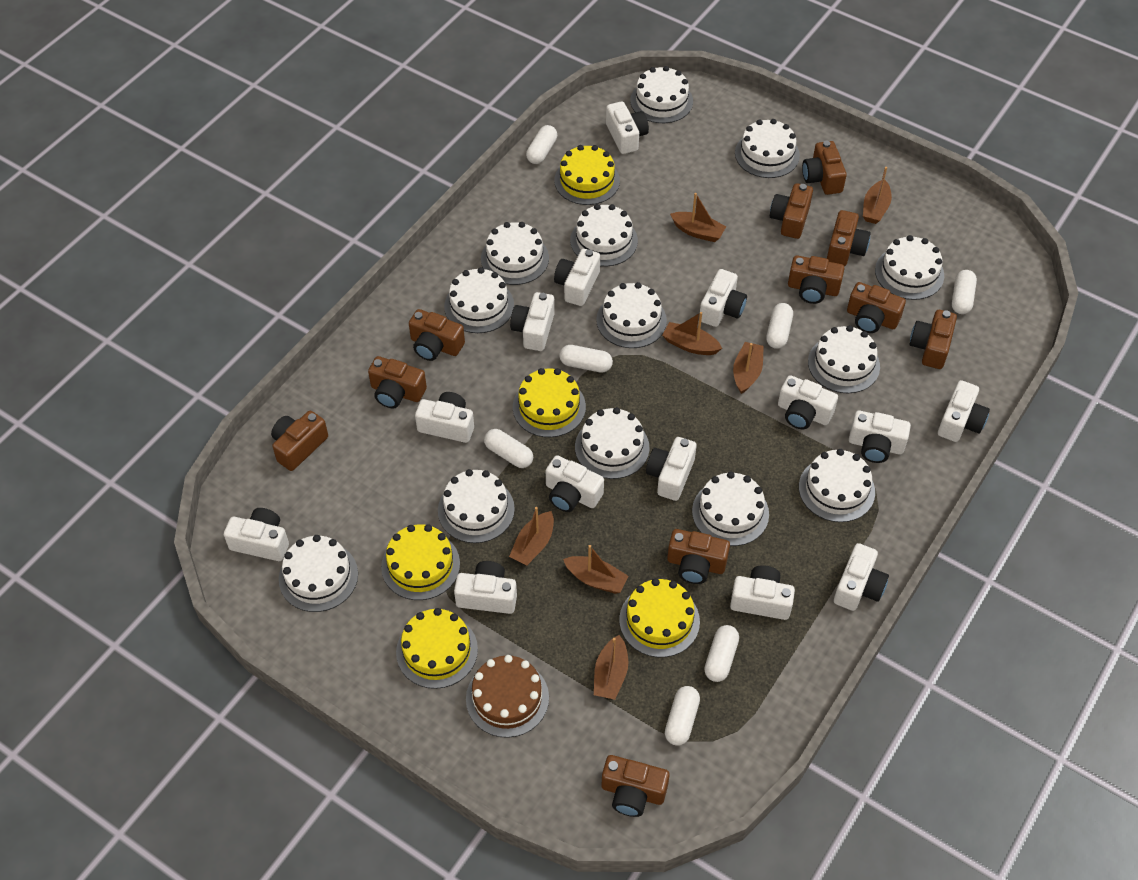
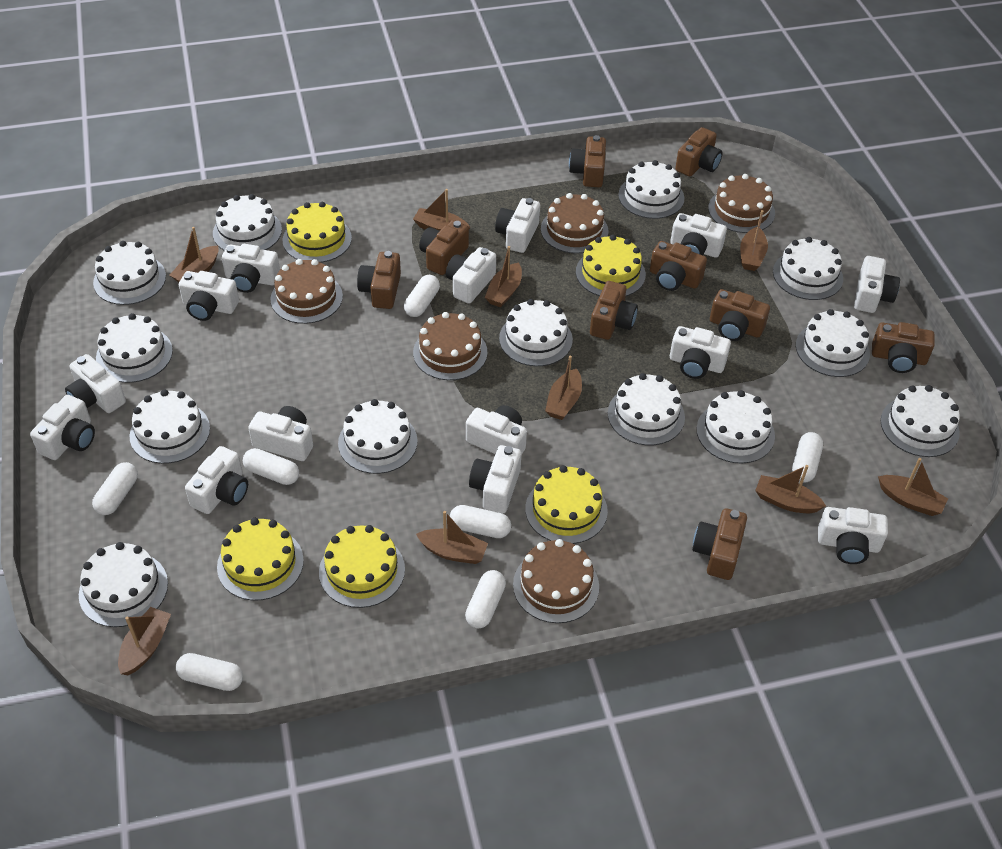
brown boat: [509,507,554,566] [563,545,629,594] [594,635,628,700] [662,312,722,355] [670,193,726,242] [733,342,764,394] [863,167,892,224] = 7 -> [118,607,171,675] [170,227,219,283] [413,189,470,231] [416,511,488,564] [485,246,522,308] [545,356,582,420] [740,210,768,271] [755,465,826,513] [878,458,948,516] = 9
brown cake: [466,655,549,738] = 1 -> [270,259,343,324] [413,312,488,380] [513,539,599,623] [541,193,608,254] [708,174,775,233] = 5
brown camera: [271,411,328,471] [368,356,427,408] [409,309,465,361] [602,755,670,817] [667,529,730,584] [770,183,813,239] [788,255,845,304] [802,141,847,195] [827,210,871,266] [847,282,906,333] [910,310,957,369] = 11 -> [357,251,401,309] [419,220,469,275] [569,135,606,187] [590,281,638,340] [650,241,707,291] [675,127,723,176] [692,508,747,580] [710,289,770,341] [872,322,935,373] = 9

